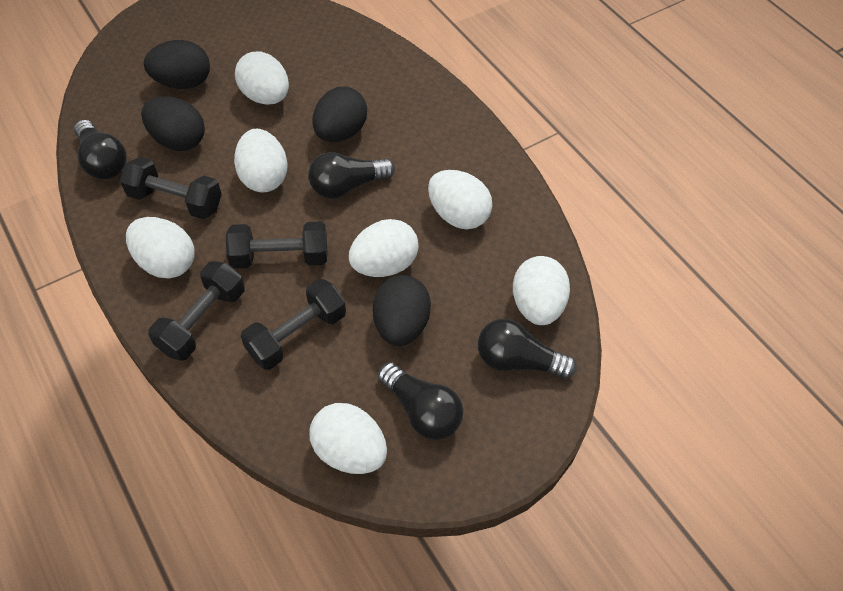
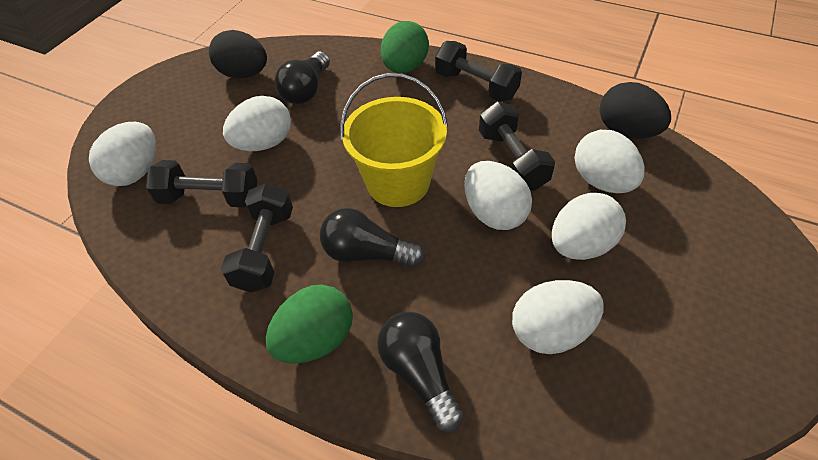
black egg: [141,96,205,151] [144,40,210,89] [312,87,367,142] [373,275,431,346] = 4 -> [209,30,267,79] [599,82,671,139] = 2
black light bulb: [74,120,127,179] [308,152,395,199] [378,362,463,440] [478,319,577,378] = 4 -> [275,51,330,104] [320,208,425,267] [377,312,463,432] = 3
green egg: none = 0 -> [266,285,353,364] [381,21,429,73] = 2
white egg: [126,217,195,279] [234,129,288,193] [235,51,289,105] [309,403,387,474] [349,219,419,277] [428,170,492,229] [513,256,570,325] = 7 -> [89,122,156,186] [223,96,291,151] [464,161,532,230] [512,280,604,354] [552,193,626,260] [575,130,644,193] = 6
yellow bucket: none = 0 -> [340,73,448,207] = 1

